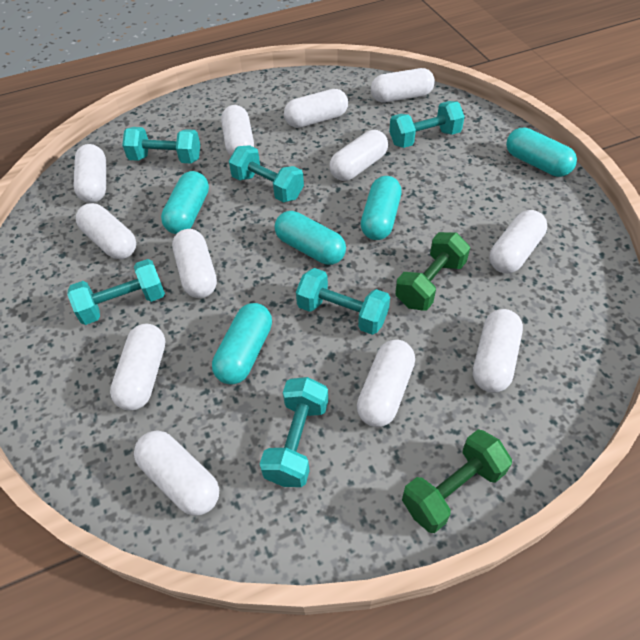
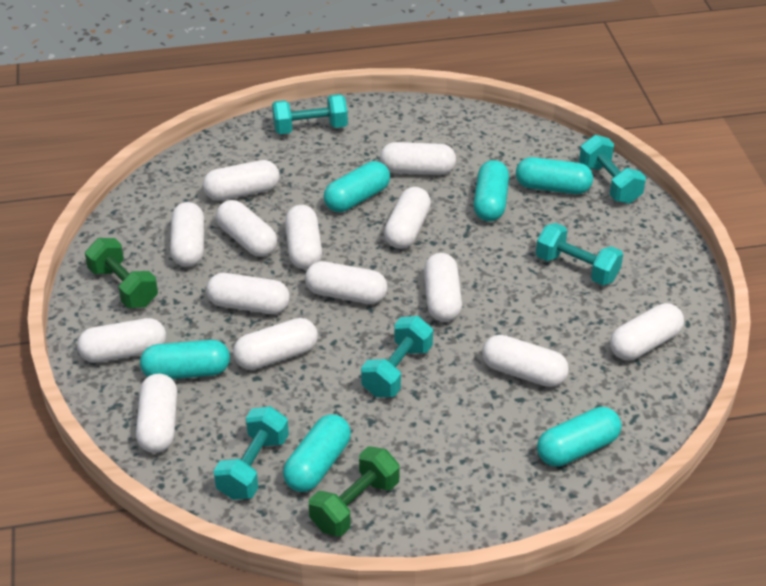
turquoise capsule: [161,171,209,234] [212,303,272,385] [275,211,346,265] [361,176,401,240] [506,127,577,177] = 5 -> [140,340,230,379] [283,414,351,492] [323,161,390,212] [474,160,509,221] [516,157,593,194] [537,407,621,467] = 6
turquoise dumbbell: [67,259,165,325] [122,127,200,164] [229,145,304,203] [260,377,328,487] [296,268,390,335] [389,101,465,148] = 6 -> [214,406,289,500] [272,94,348,134] [361,316,433,397] [536,223,623,285] [579,135,646,204] = 5
white capsule: [73,144,106,203] [76,203,136,259] [110,324,165,410] [134,430,219,516] [172,229,217,298] [221,105,254,156] [284,89,348,128] [330,130,388,181] [357,340,415,427] [371,68,435,103] [473,309,523,393] [489,210,547,274] = 12 -> [77,318,166,363] [136,373,177,453] [170,202,204,267] [203,160,279,201] [206,273,290,314] [216,200,277,257] [233,318,318,370] [285,205,322,269] [305,261,387,304] [380,142,456,175] [384,187,431,249] [424,253,462,322] [482,335,569,387] [610,303,684,360] = 14

